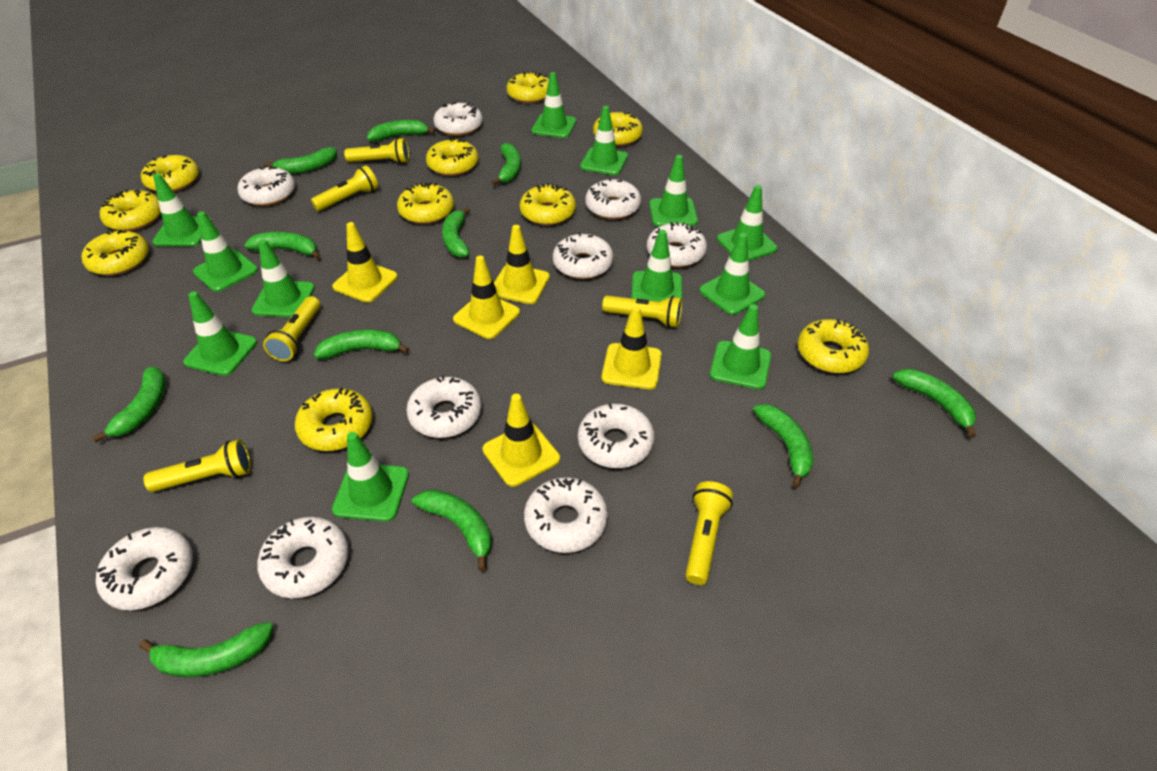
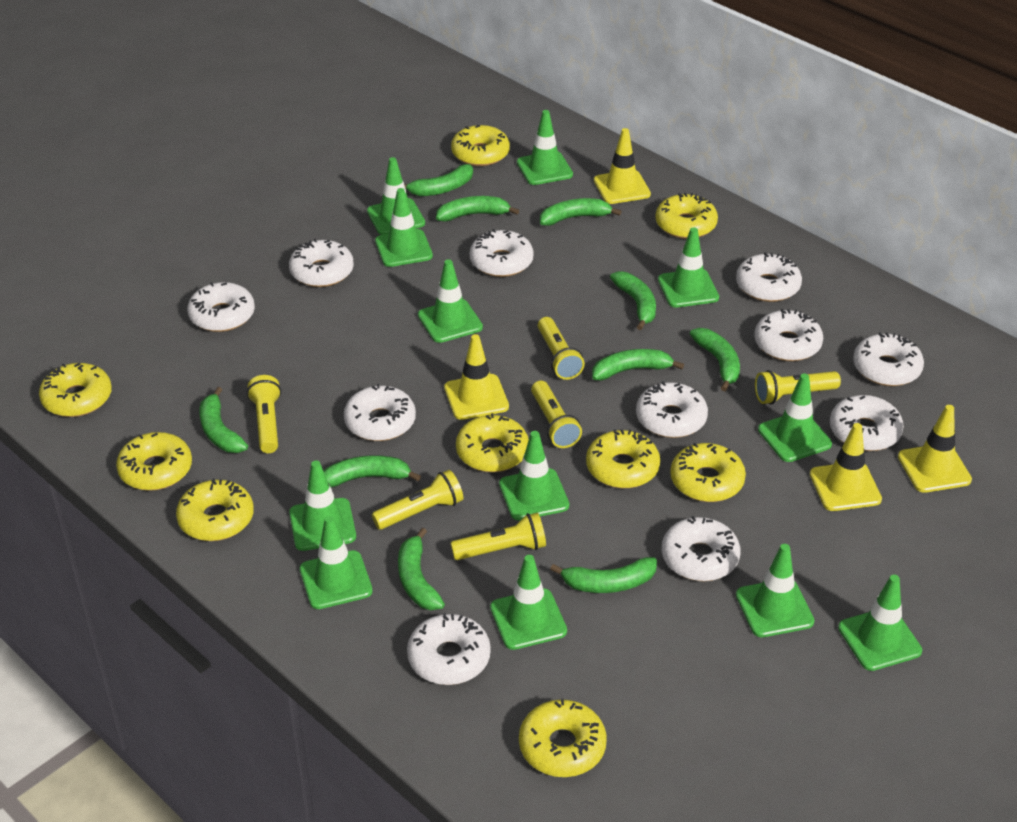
green banana: [92,367,166,442] [139,622,273,677] [244,232,321,259] [265,147,337,174] [314,330,409,359] [367,120,435,142] [412,489,492,571] [442,207,470,258] [492,143,521,185] [753,404,813,488] [892,369,976,438] = 11 -> [199,387,248,453] [324,455,421,487] [398,528,445,610] [404,164,473,196] [436,196,519,221] [540,198,622,226] [550,557,657,593] [592,349,684,380] [610,271,656,330] [690,328,740,391] = 10
white donut: [96,527,193,610] [237,166,295,206] [257,517,349,598] [406,375,482,438] [433,102,483,136] [524,477,608,553] [553,233,614,279] [578,403,654,468] [585,178,641,219] [647,222,707,267] = 10 -> [187,282,255,332] [289,239,354,287] [344,384,416,441] [407,613,491,685] [470,229,534,277] [636,381,708,438] [662,516,740,581] [736,252,802,302] [754,309,823,361] [830,395,904,451] [853,333,924,386] = 11
yellow donut: [81,230,149,275] [100,189,161,231] [141,155,199,192] [295,388,373,451] [397,182,454,224] [426,138,479,176] [507,71,549,103] [520,183,576,225] [593,112,643,146] [798,319,869,373] = 10 -> [39,363,112,417] [116,432,192,491] [176,479,254,541] [451,125,510,166] [456,413,529,472] [519,699,607,777] [586,429,660,488] [655,193,718,239] [670,443,746,502] = 9
yellow traffic cone: [332,222,398,303] [453,256,520,339] [482,394,560,487] [494,225,550,304] [602,305,662,389] = 5 -> [444,334,509,420] [594,128,651,204] [810,423,882,511] [898,405,972,493] = 4

